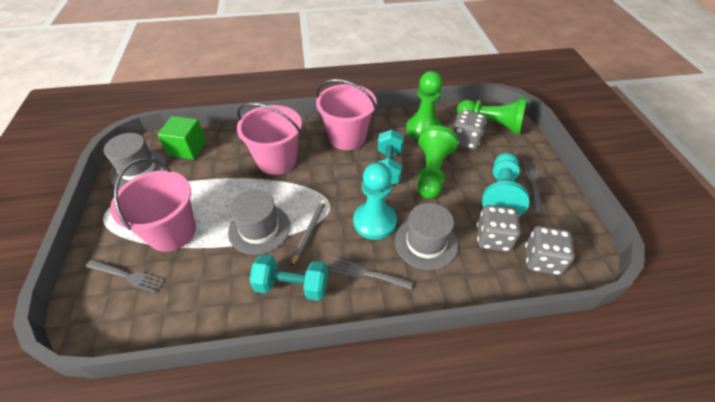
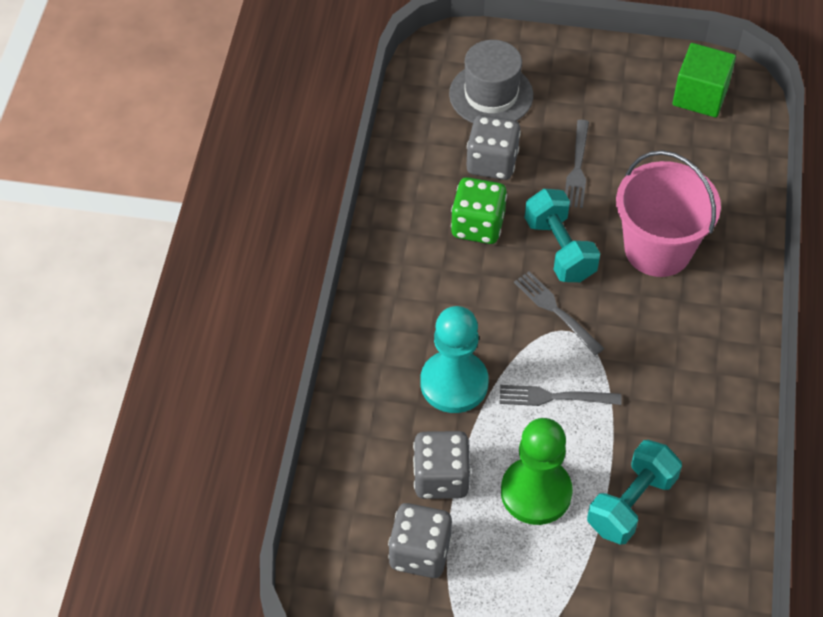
green dice: none = 0 -> [451,177,507,244] = 1
green pawn: [406,71,443,140] [417,126,458,199] [457,97,527,135] = 3 -> [501,418,573,525] = 1
grey hat: [103,133,166,188] [228,190,290,255] [395,203,458,270] = 3 -> [449,40,533,123] = 1
grey pencil: [291,200,326,266] = 1 -> none = 0
pink bucket: [110,158,196,252] [237,103,302,175] [316,79,377,150] = 3 -> [616,150,721,277] = 1
turquoise pawn: [353,162,397,240] [482,153,529,216] = 2 -> [420,306,489,413] = 1

